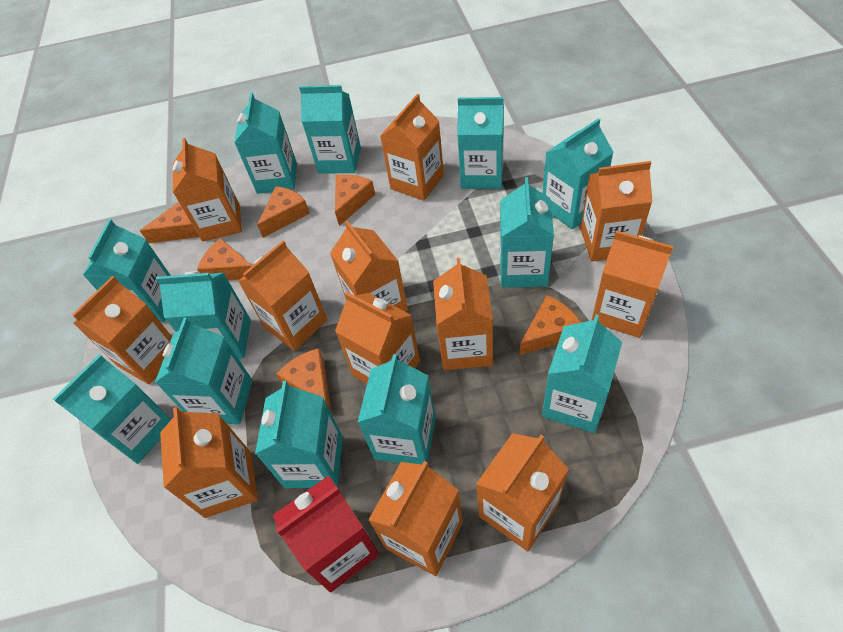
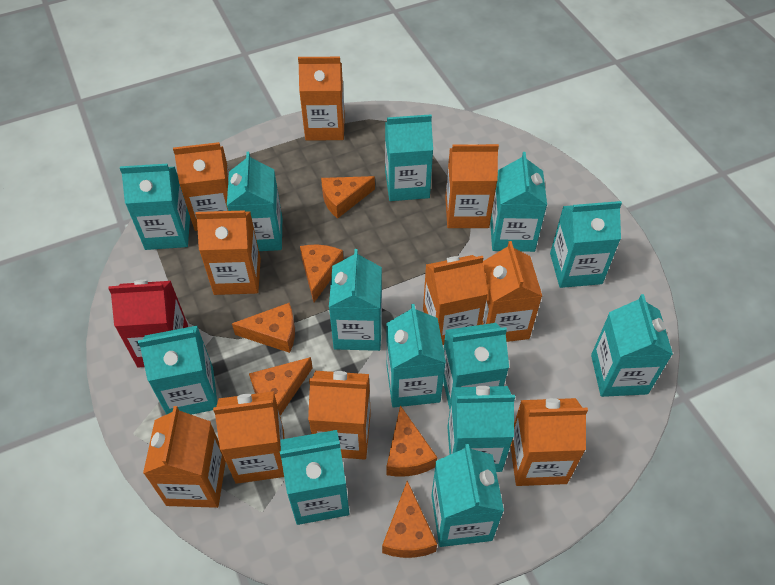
orange carton: [72,276,172,384] [160,407,258,518] [173,138,242,242] [238,241,327,351] [330,221,408,312] [335,292,420,384] [368,461,463,576] [380,94,444,201] [433,258,493,370] [476,433,569,551] [580,161,653,261] [592,230,673,338] = 12 -> [143,406,226,508] [173,142,229,231] [195,210,261,295] [213,391,285,484] [298,57,345,141] [308,371,371,460] [423,255,488,345] [445,144,499,228] [482,241,542,342] [510,398,588,486] = 10
turquoise carton: [53,354,172,464] [83,219,171,322] [155,318,253,424] [156,271,251,359] [234,92,297,194] [255,381,343,488] [299,85,361,174] [358,354,435,464] [457,97,504,189] [500,177,554,288] [542,314,622,433] [543,118,614,229] = 12 -> [120,164,190,250] [138,326,217,415] [227,152,282,251] [280,430,350,525] [329,249,382,351] [385,114,433,201] [386,304,446,408] [431,444,504,547] [443,323,509,409] [447,386,515,472] [490,152,547,252] [550,201,622,288] [591,294,673,397] = 13

